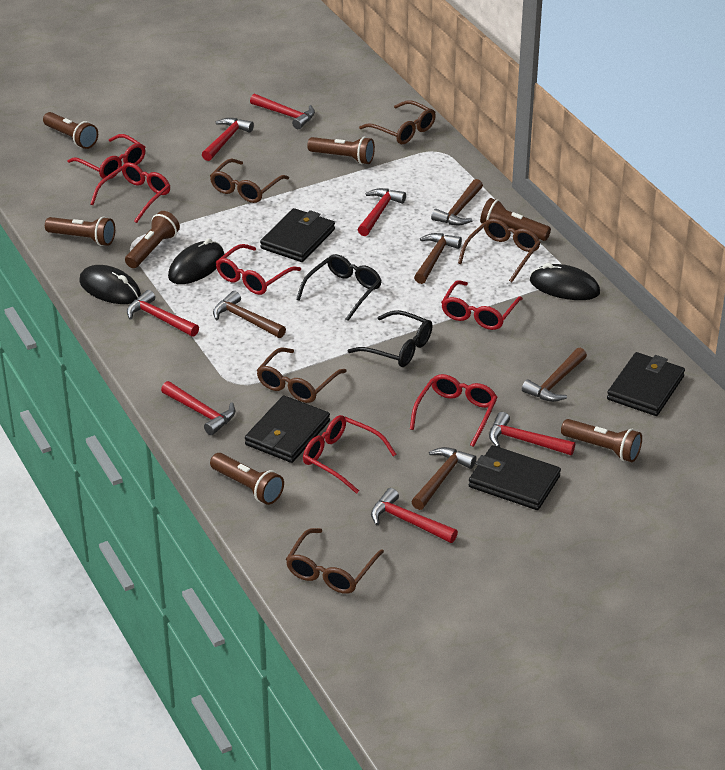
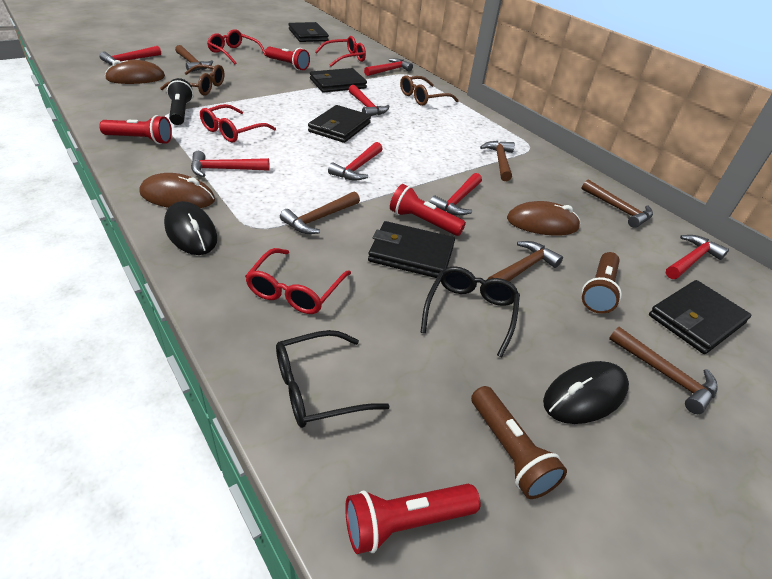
black flashlight: none = 0 -> [167,78,193,125] = 1
black mouse: [79,265,141,304] [168,238,224,284] [530,263,600,300] = 3 -> [164,201,217,255] [543,361,629,424] = 2
black wallet: [245,396,330,463] [260,208,335,262] [469,445,561,510] [607,352,685,416] = 4 -> [289,22,329,42] [308,105,371,143] [310,68,367,93] [368,221,455,278] [649,280,751,354] = 5
brown flashlight: [43,112,98,149] [45,217,115,246] [125,211,180,268] [210,453,284,505] [307,137,375,164] [480,198,551,241] [561,419,642,462] = 7 -> [471,386,567,499] [582,252,622,314] = 2
brown glasses: [210,159,289,203] [257,348,347,403] [286,528,384,594] [359,100,436,144] [458,218,541,282] = 5 -> [160,64,224,96] [400,75,459,106] = 2
brown hammer: [213,291,286,338] [411,447,476,510] [414,233,462,284] [431,179,483,225] [522,348,587,402] = 5 -> [175,45,213,72] [280,191,360,234] [480,141,515,181] [487,241,563,281] [582,179,653,228] [609,327,717,414] = 6
brown mouse: none = 0 -> [105,60,165,84] [140,173,215,208] [507,201,581,236] = 3
red flashlight: none = 0 -> [99,115,172,144] [265,47,310,70] [345,484,481,554] [390,184,466,236] = 4
red glasses: [67,134,145,179] [90,162,170,223] [216,244,301,295] [303,415,396,494] [410,374,497,447] [441,280,523,330] = 6 -> [200,104,276,142] [207,29,266,64] [245,248,351,314] [315,36,366,67] = 4

